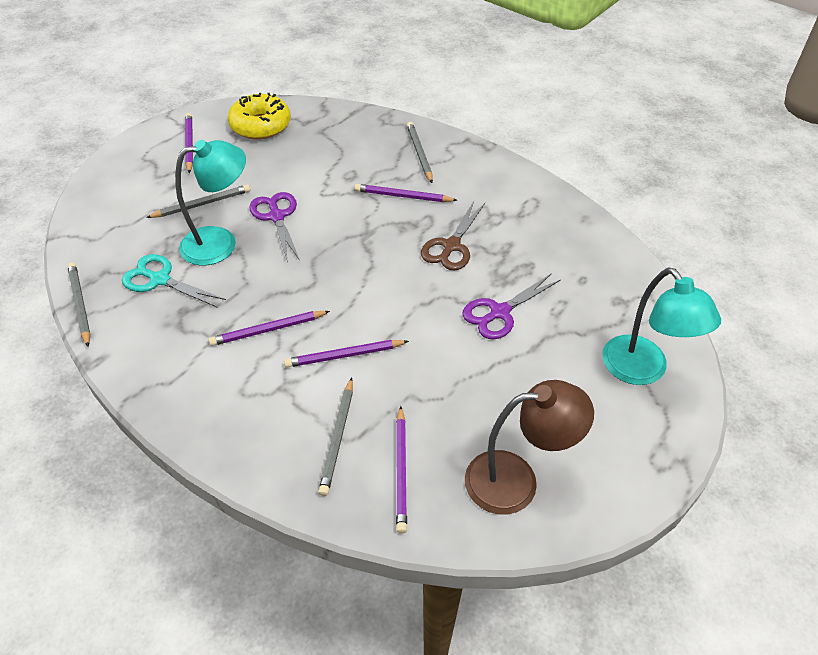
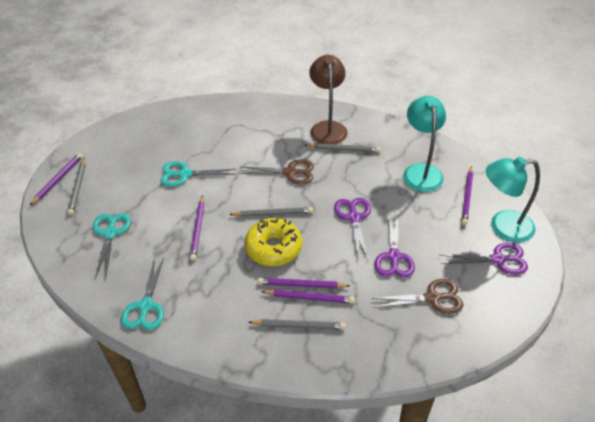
brown scissors: [421,201,485,270] = 1 -> [239,159,314,185] [371,279,463,314] = 2
purple scissors: [249,192,300,263] [462,273,561,339] = 2 -> [334,198,371,260] [374,213,415,278] [440,243,528,275] = 3
turquoise scissors: [122,254,226,308] = 1 -> [93,213,131,278] [121,257,164,330] [160,161,236,187] = 3

